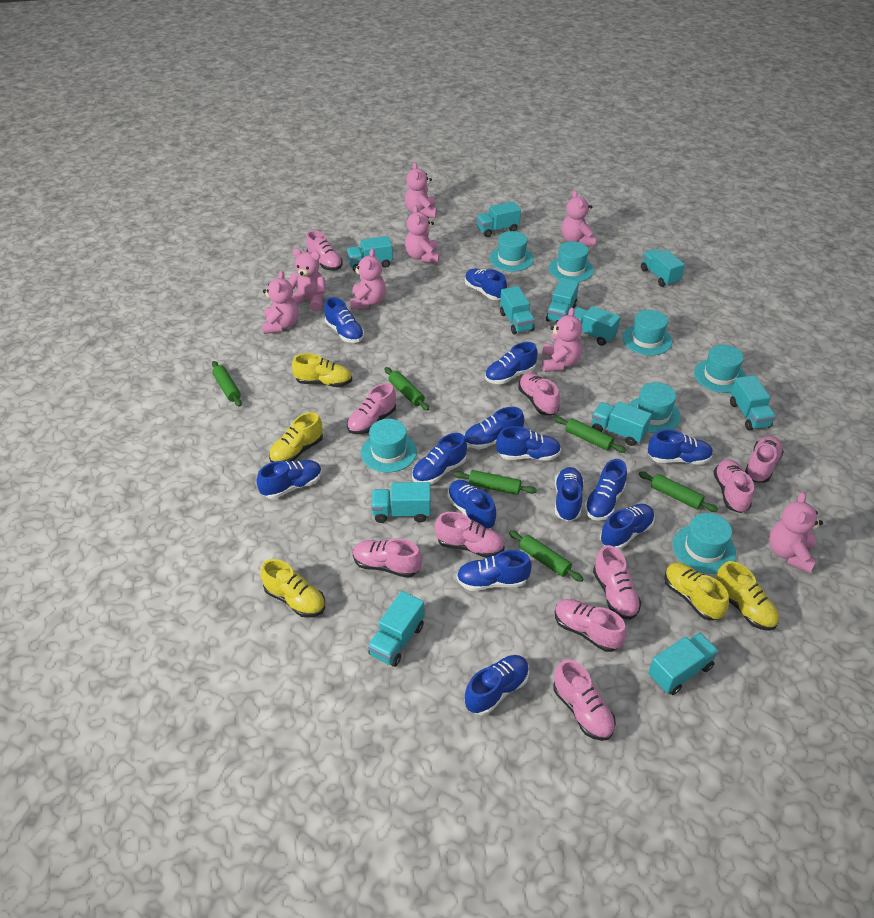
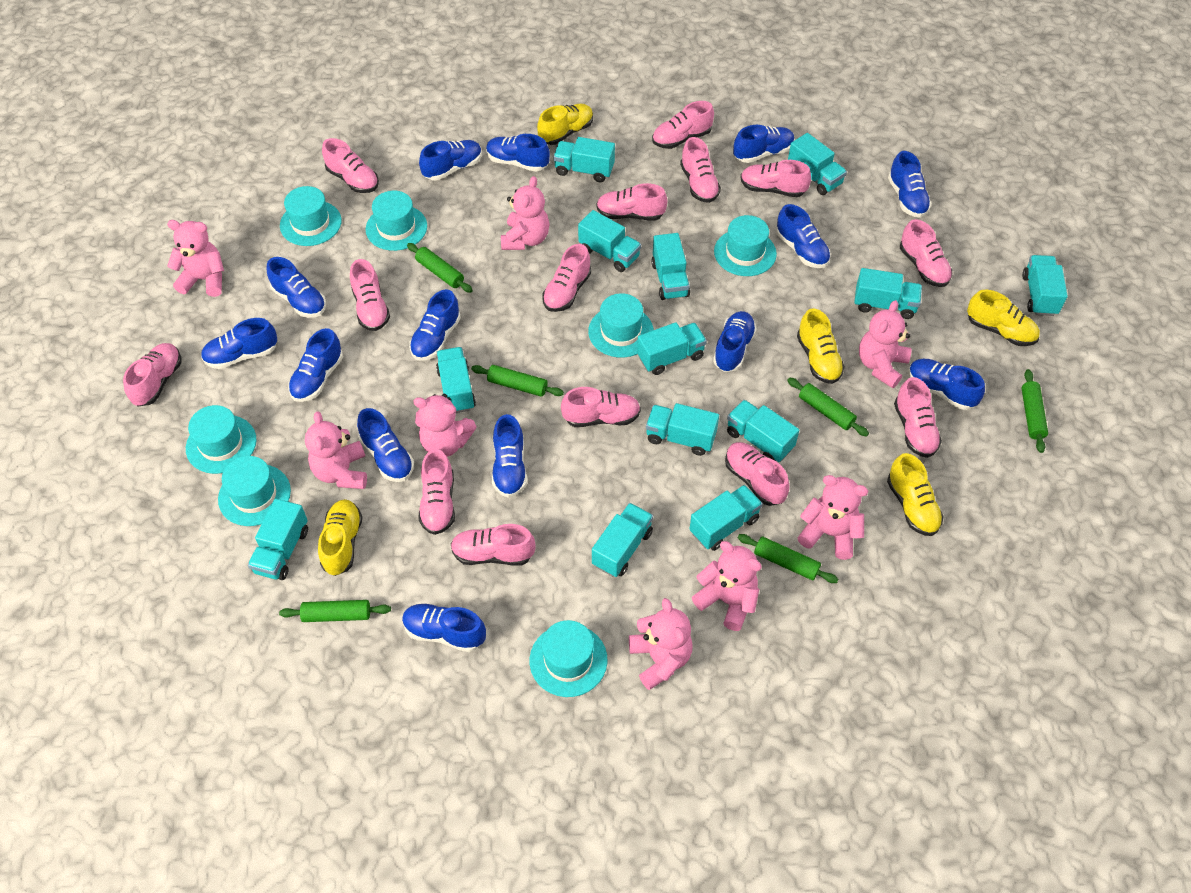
pink shoe: [306,230,343,271] [347,383,396,434] [353,539,422,578] [435,512,505,558] [518,373,560,415] [553,660,616,741] [555,599,627,652] [593,545,641,620] [713,459,754,513] [745,436,784,483] = 10 -> [123,343,182,407] [322,138,379,193] [350,259,390,331] [418,449,455,535] [451,524,536,566] [543,244,591,312] [561,387,641,427] [596,183,667,221] [652,101,714,149] [680,137,721,203] [725,442,790,506] [740,160,811,197] [894,377,942,458] [900,219,952,287] = 14
turquoise truck: [347,236,393,272] [368,591,425,667] [371,482,431,523] [476,201,521,237] [500,286,535,334] [546,278,579,322] [574,306,620,346] [592,401,652,446] [641,249,685,287] [648,632,719,695] [730,375,776,431] = 11 -> [248,499,308,580] [436,347,476,413] [553,137,615,182] [578,210,641,272] [592,503,653,577] [637,322,707,375] [646,403,719,456] [651,233,690,300] [690,485,763,551] [727,400,799,462] [788,133,847,195] [854,268,922,319] [1022,255,1068,316] = 13

